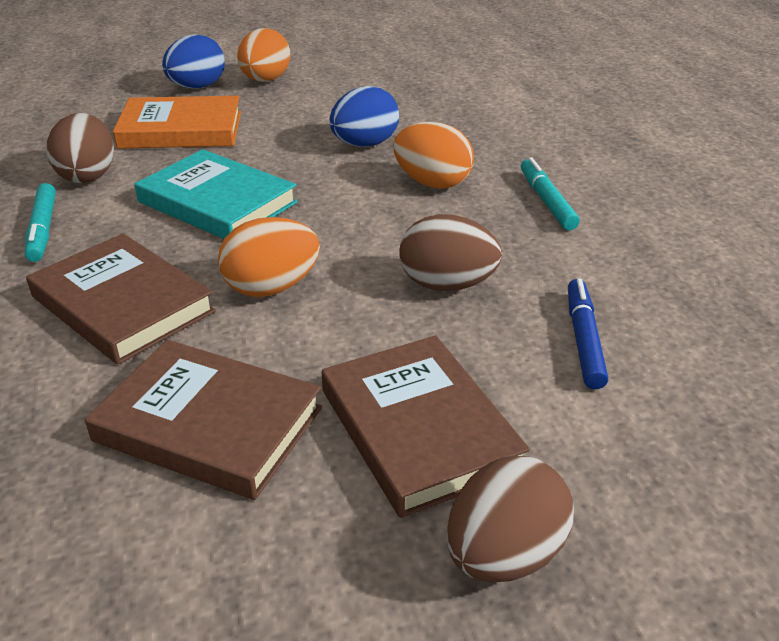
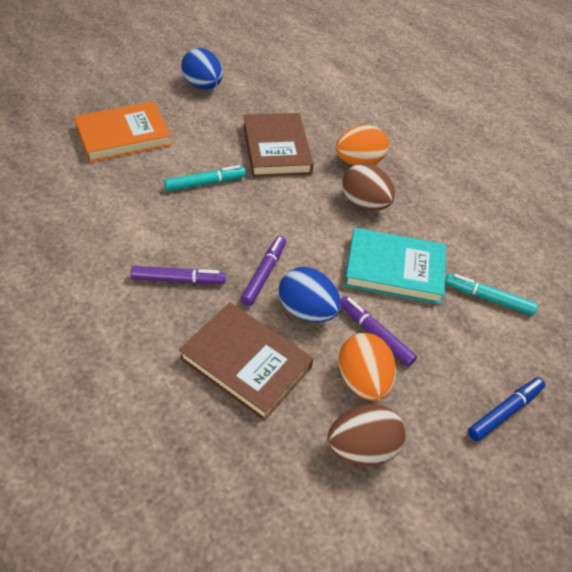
brown book: [26,234,216,365] [85,340,322,500] [321,335,530,518] = 3 -> [179,303,314,421] [243,113,314,177] = 2
brown egg: [46,113,114,183] [399,214,502,291] [447,456,574,582] = 3 -> [327,404,405,466] [342,163,395,211] = 2
orange egg: [218,217,320,297] [237,28,291,82] [393,122,474,189] = 3 -> [336,125,389,165] [339,333,396,401] = 2
purple marker: none = 0 -> [131,266,226,284] [241,236,286,306] [341,296,417,366] = 3

